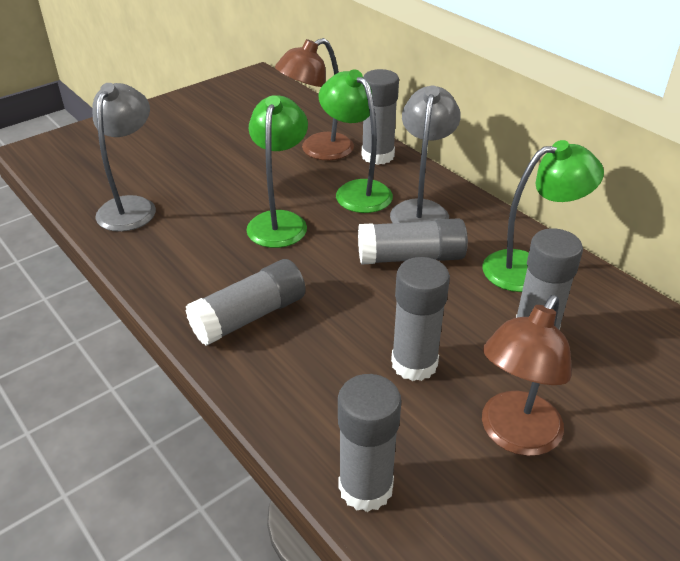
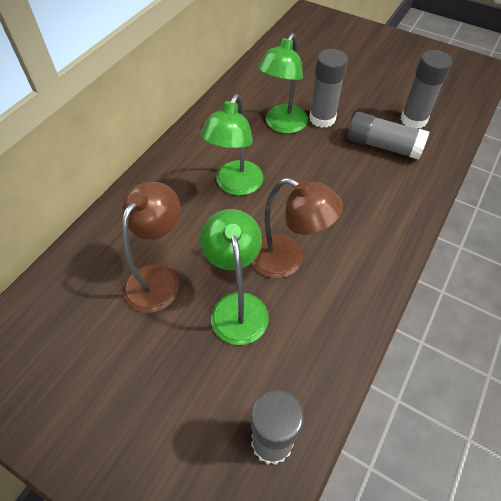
grey glue stick: [186,259,306,346] [338,374,401,512] [358,218,468,265] [362,69,399,165] [391,257,450,381] [516,228,583,330] = 6 -> [251,390,304,465] [309,49,348,128] [347,112,429,160] [401,50,452,129] = 4
grey lamp: [92,83,156,232] [390,86,461,223] = 2 -> none = 0

